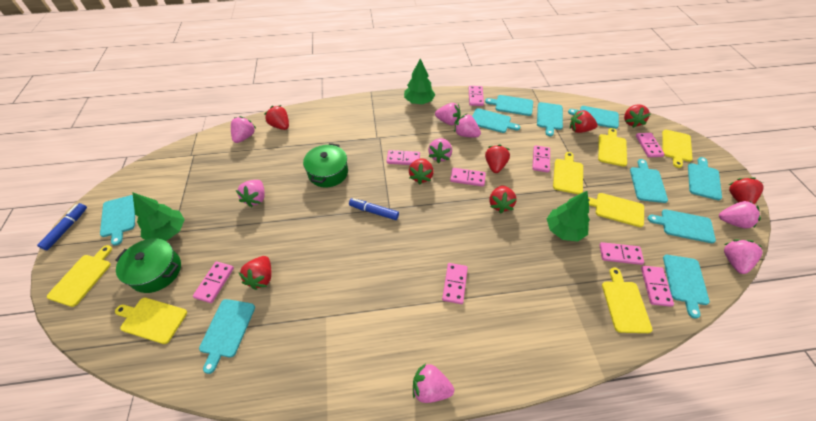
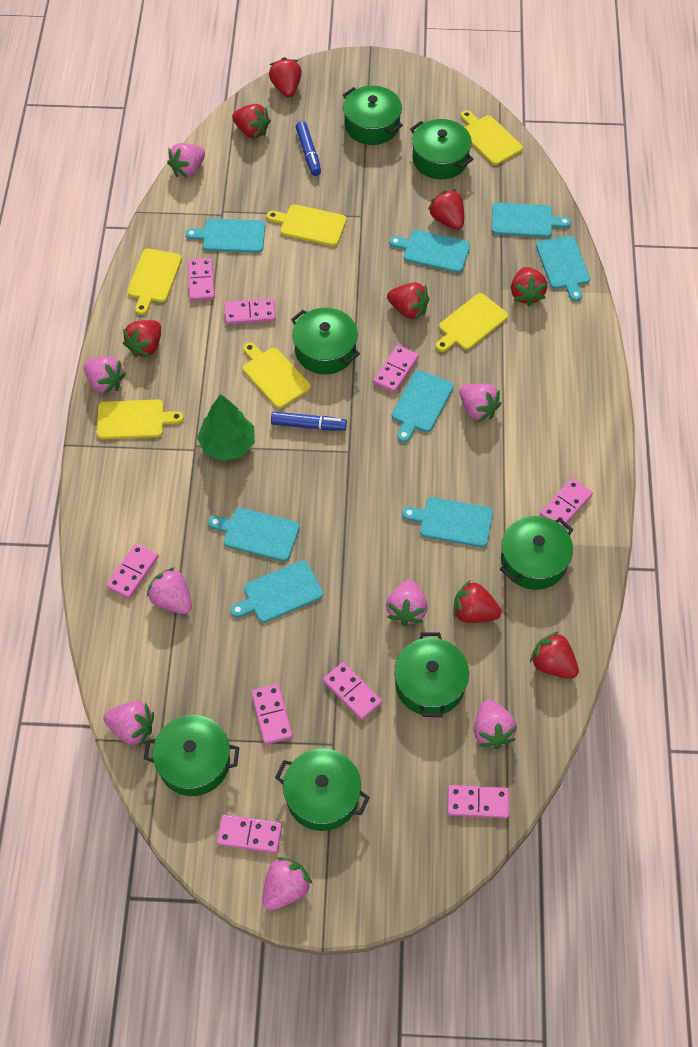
green pot: [115,238,181,293] [303,143,348,188] = 2 -> [144,715,240,796] [275,748,370,831] [291,308,360,374] [343,86,403,145] [394,632,469,717] [410,119,474,179] [500,516,573,590] = 7
green tree: [132,192,185,241] [404,58,435,104] [547,191,590,242] = 3 -> [197,394,255,461] = 1
turquoise cutting board: [100,195,135,246] [199,299,255,374] [472,108,520,133] [485,95,533,116] [537,102,563,136] [568,106,619,129] [630,159,668,203] [647,209,716,243] [663,255,710,319] [688,157,722,200] = 10 -> [185,218,265,253] [208,508,300,561] [230,560,323,623] [389,230,470,273] [392,370,454,442] [402,497,493,547] [491,202,571,238] [536,236,590,301] = 8
yellow cutting board: [47,245,112,307] [115,298,187,344] [553,152,583,195] [588,193,644,227] [598,128,627,167] [602,267,653,333] [662,130,693,168] = 7 -> [97,400,184,439] [127,248,182,315] [243,342,311,408] [267,204,347,246] [436,293,508,352] [461,110,523,165] = 6

